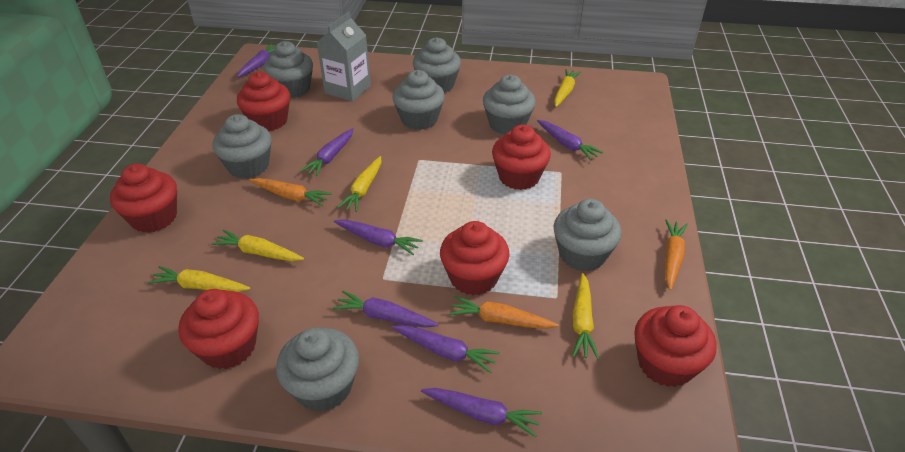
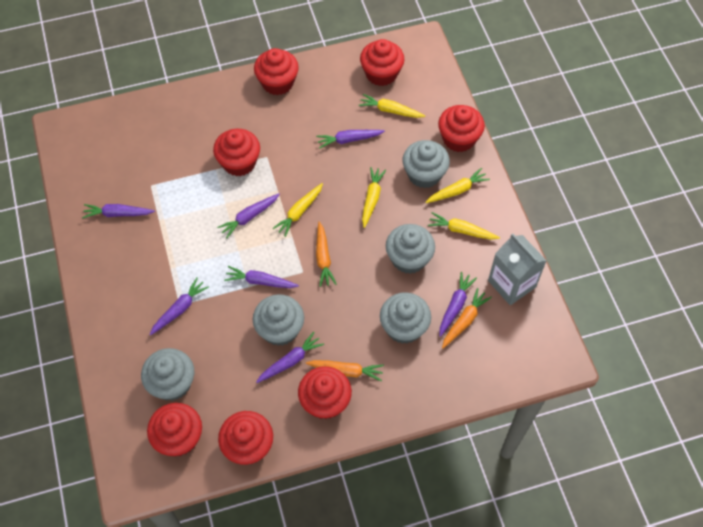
grey cupcake: [212,114,272,179] [263,41,313,98] [276,328,359,412] [392,70,445,130] [413,37,461,93] [483,75,536,135] [554,199,622,271] = 7 -> [141,348,194,401] [253,294,304,346] [380,292,431,344] [386,224,435,274] [403,140,450,188] = 5
red cupcake: [110,163,177,233] [178,289,259,369] [237,72,290,131] [440,221,510,295] [492,125,551,190] [634,305,716,387] = 6 -> [147,403,202,456] [213,129,260,176] [218,411,273,465] [254,48,299,95] [298,366,352,419] [360,39,405,86] [438,105,485,152] = 7

